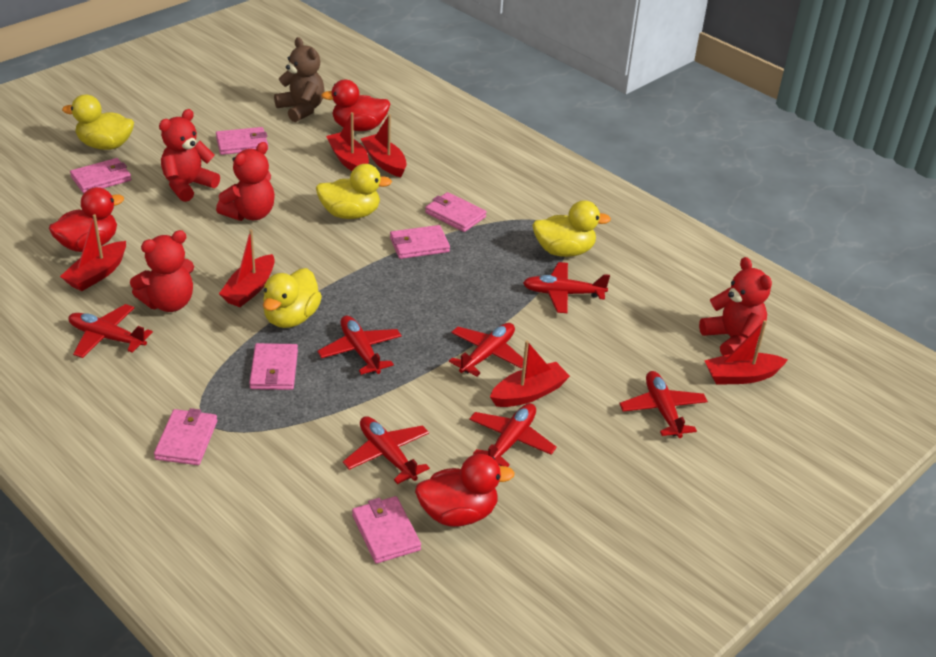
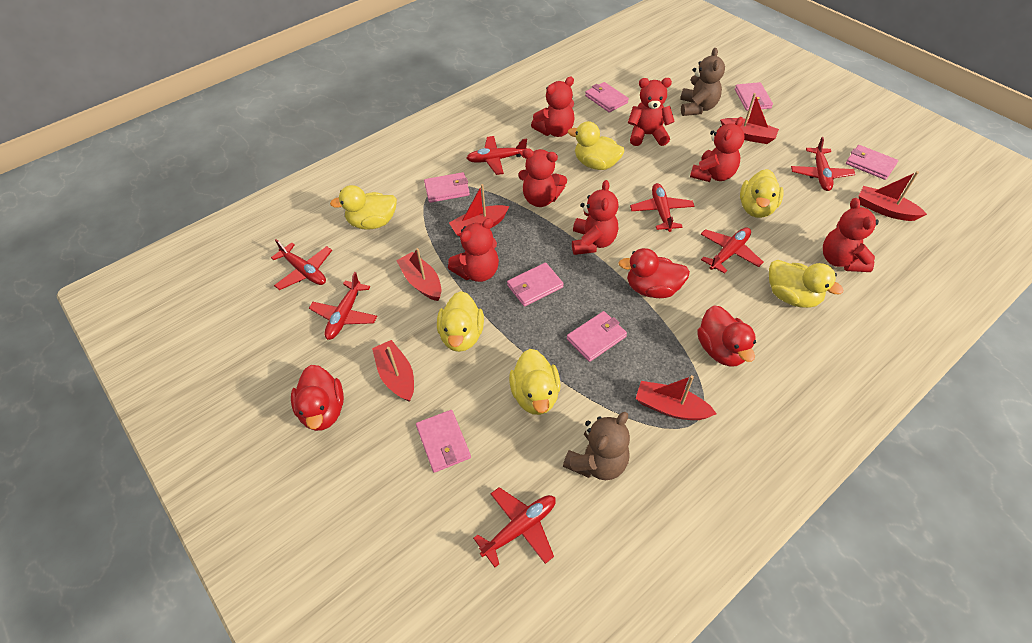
brown teddy bear: [274,37,325,122] = 1 -> [563,412,630,480] [680,48,725,116] = 2
red teddy bear: [130,230,194,312] [159,109,220,202] [216,142,275,221] [699,257,772,356] = 4 -> [448,218,499,282] [518,148,567,207] [531,77,575,137] [572,180,619,255] [628,78,675,146] [690,117,745,182] [823,198,879,272] = 7
yellow duck: [62,95,134,150] [263,268,322,328] [316,164,392,219] [532,200,611,257] = 4 -> [330,185,397,230] [437,291,484,352] [509,349,560,415] [568,121,624,170] [740,169,784,218] [769,260,843,308] = 6

